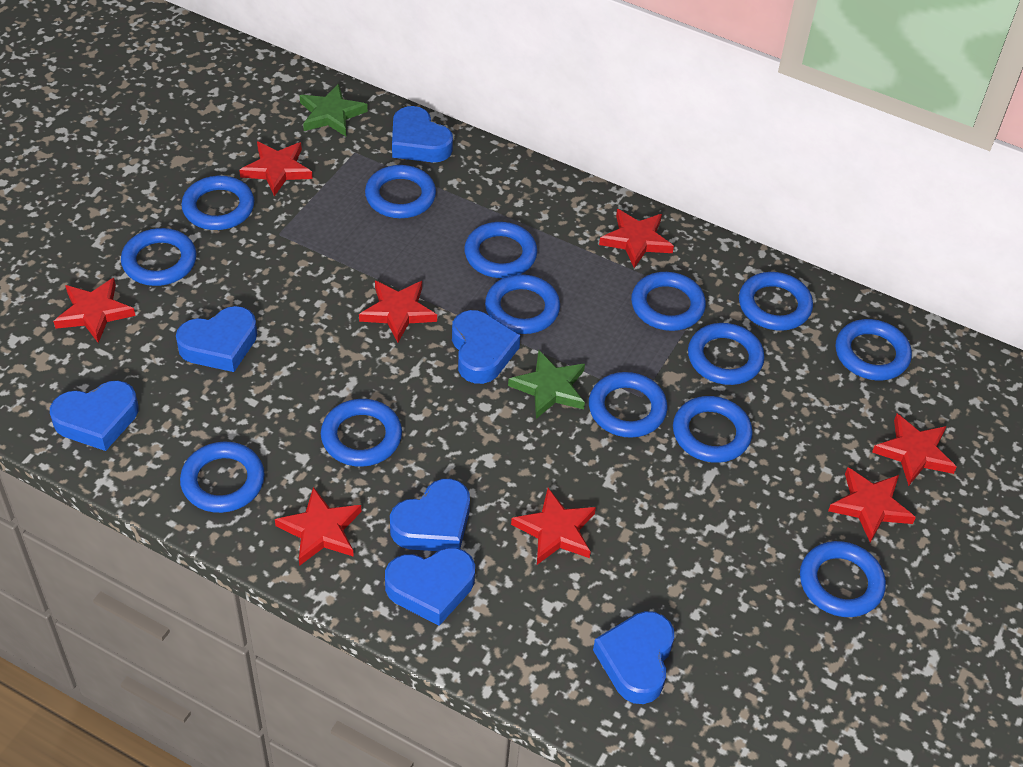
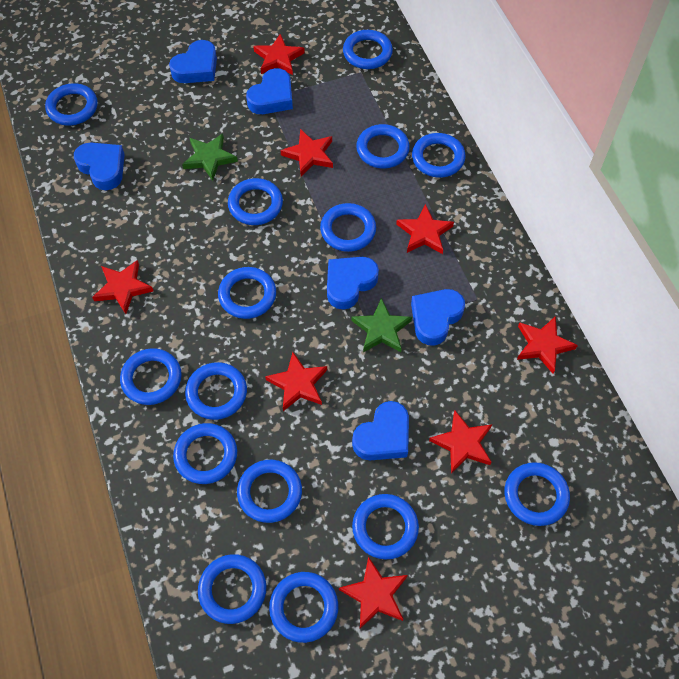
blue heart: [50,381,139,451] [176,306,257,372] [385,548,475,626] [390,479,470,551] [392,106,453,162] [452,310,520,384] [593,611,674,704] = 7 -> [74,143,125,190] [169,40,217,83] [246,68,293,114] [327,257,379,310] [352,401,409,460] [411,289,465,346] = 6
blue ring: [121,228,197,286] [180,442,265,513] [181,176,254,230] [321,399,402,467] [365,165,436,218] [464,222,537,278] [485,274,560,334] [589,372,668,438] [631,272,706,331] [673,396,753,463] [688,323,765,385] [739,272,813,331] [800,541,886,617] [836,319,912,380] = 14 -> [45,83,98,126] [120,348,182,405] [173,423,237,484] [185,362,247,420] [198,554,266,624] [218,267,276,319] [228,178,283,225] [237,460,302,523] [269,572,338,643] [320,203,376,252] [343,30,393,69] [352,494,419,560] [356,124,410,168] [412,133,465,178] [504,462,570,526] = 15

